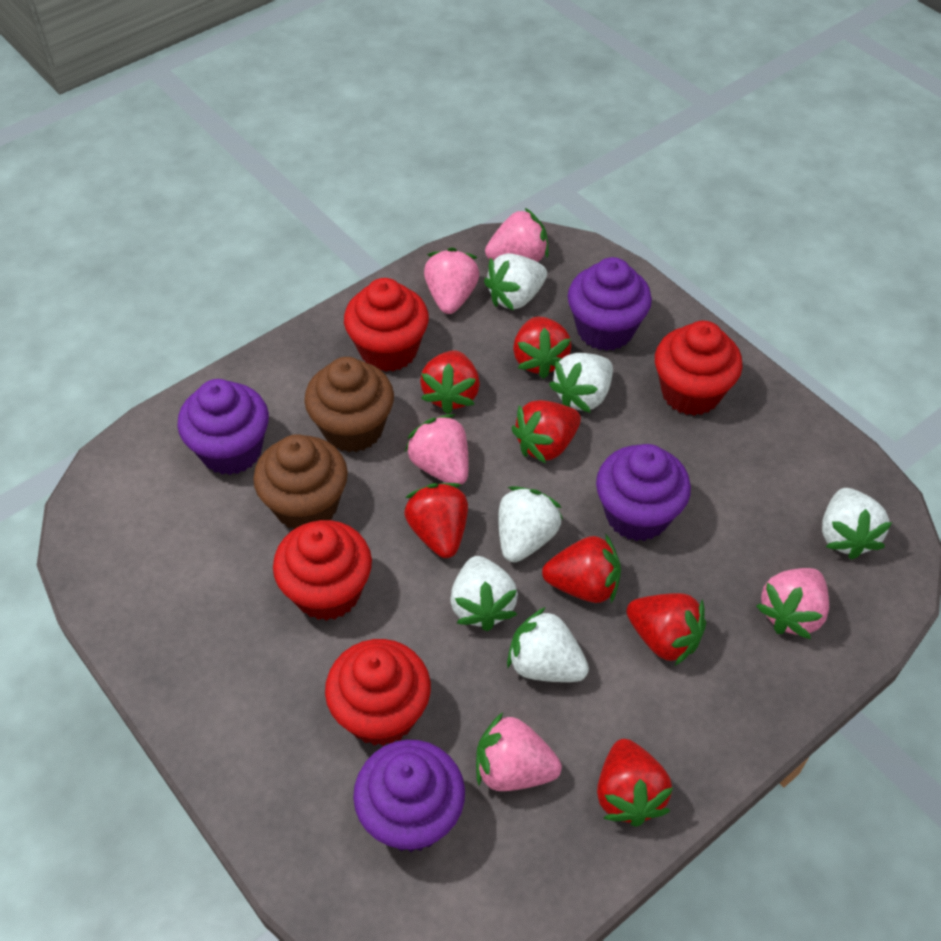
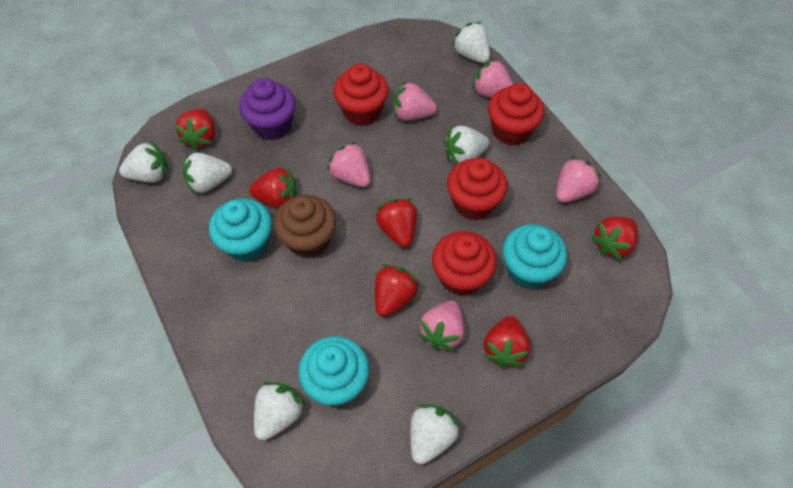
brown cupcake: [253,434,348,529] [304,357,394,452] = 2 -> [274,195,336,258] = 1
purple cupcake: [177,379,269,475] [353,740,465,852] [568,257,652,351] [596,444,691,541] = 4 -> [239,78,296,140] = 1
red strawberry: [404,483,468,558] [420,350,480,414] [512,400,581,464] [513,317,572,379] [542,535,621,603] [597,739,673,827] [626,593,706,666] = 7 -> [174,109,215,150] [249,166,297,208] [375,264,420,317] [376,198,417,247] [483,316,531,368] [591,217,638,261] = 6
turquoise cupcake: none = 0 -> [209,198,272,262] [298,336,369,405] [502,224,567,289] = 3

